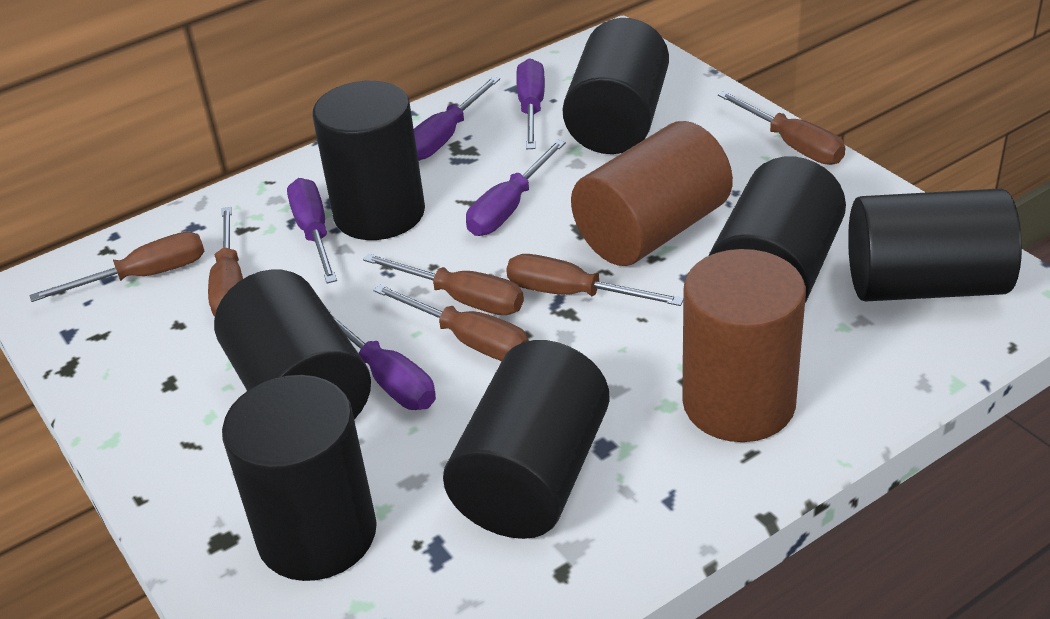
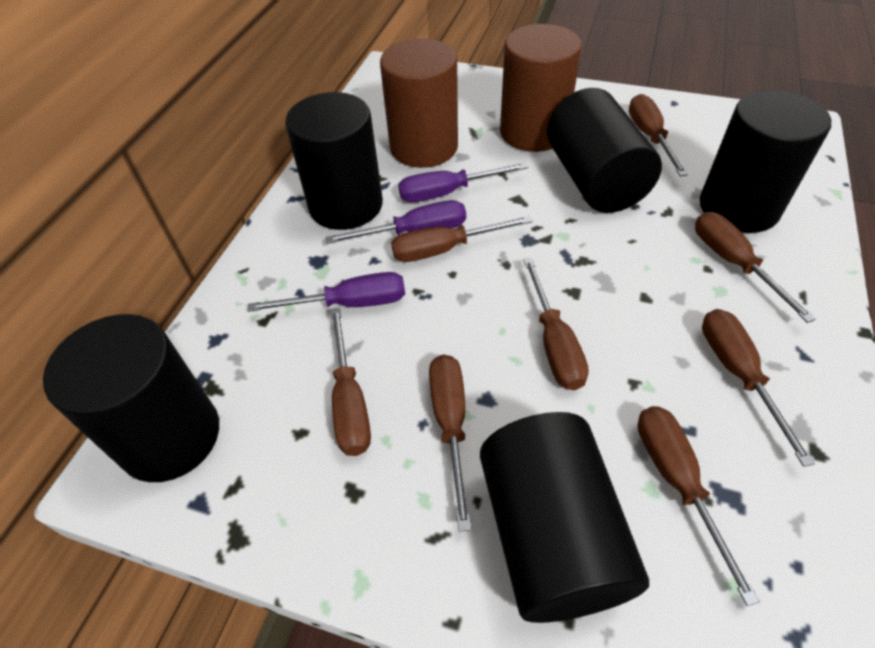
black cylinder: [214,269,371,420] [222,375,377,581] [312,81,425,240] [443,340,610,539] [563,18,669,154] [709,156,846,303] [848,188,1022,301] = 7 -> [43,314,219,482] [285,92,383,230] [480,412,649,623] [547,88,662,213] [700,90,831,233] = 5
brown screwdriver: [29,232,205,302] [208,207,243,316] [363,253,524,315] [373,284,529,361] [506,254,683,306] [718,91,845,165] = 6 -> [330,307,371,456] [391,216,533,262] [429,354,471,532] [523,258,589,390] [629,94,688,176] [637,406,760,606] [695,212,816,323] [702,309,815,467] = 8
purple screwdriver: [287,178,337,284] [328,310,436,410] [414,76,500,161] [466,140,566,236] [516,58,545,149] = 5 -> [248,272,405,312] [325,200,466,244] [398,162,529,202] = 3

